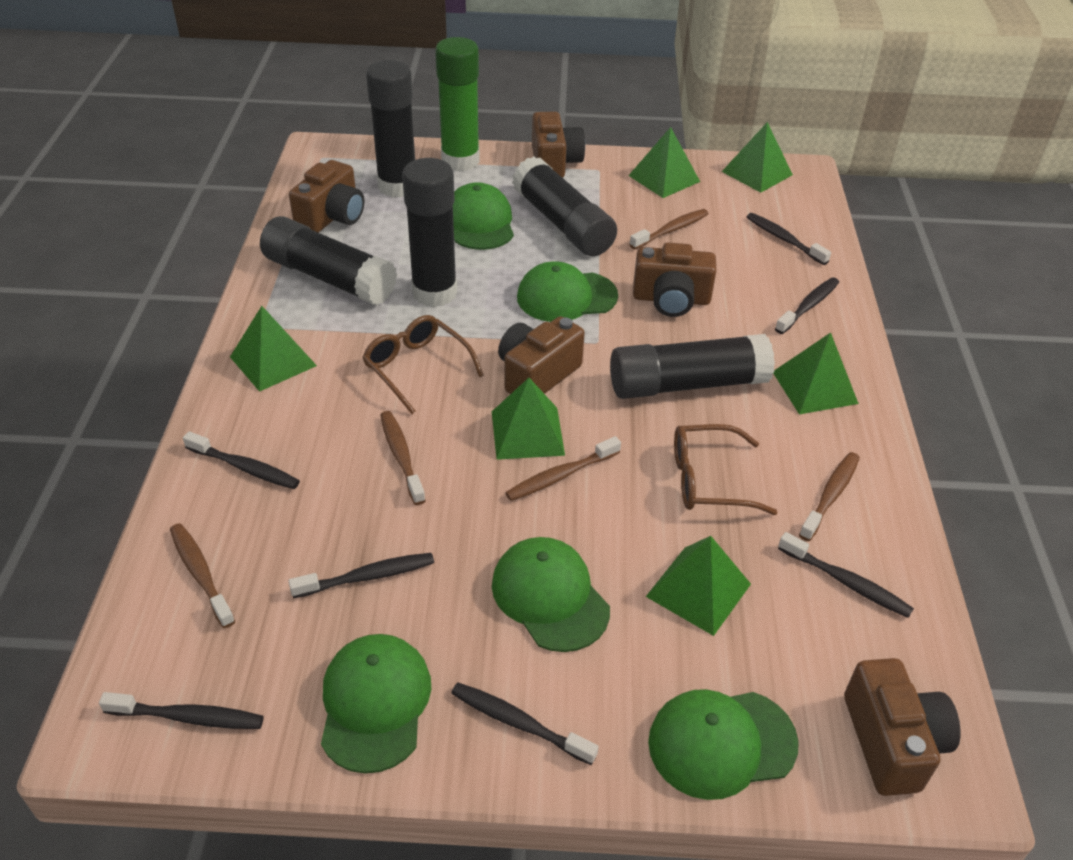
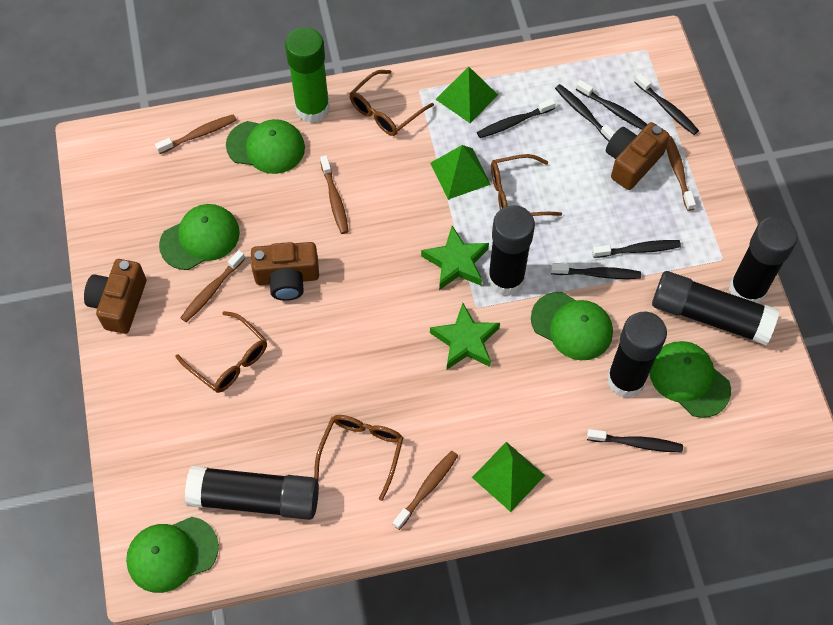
brown camera: [289,160,364,233] [498,316,585,394] [532,112,585,178] [633,242,716,317] [844,658,961,796] = 5 -> [84,259,146,334] [251,242,319,301] [606,122,670,190] = 3
brown glasses: [362,315,484,414] [674,424,777,515] = 2 -> [176,311,267,393] [314,415,403,501] [349,70,434,136] [491,154,562,216] = 4
green pyramid: [230,306,317,392] [492,378,565,460] [628,127,700,198] [646,536,751,636] [722,122,793,193] [773,333,859,415] = 6 -> [430,145,491,200] [435,67,498,123] [472,442,545,512] = 3
green star: none = 0 -> [421,226,489,290] [430,303,500,369] = 2

